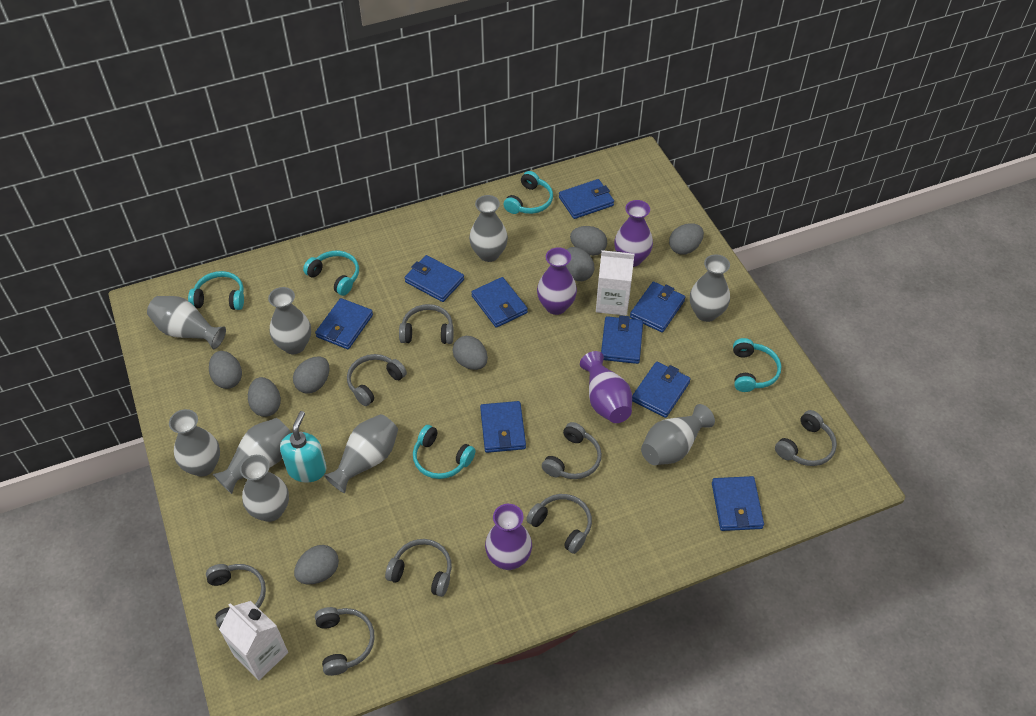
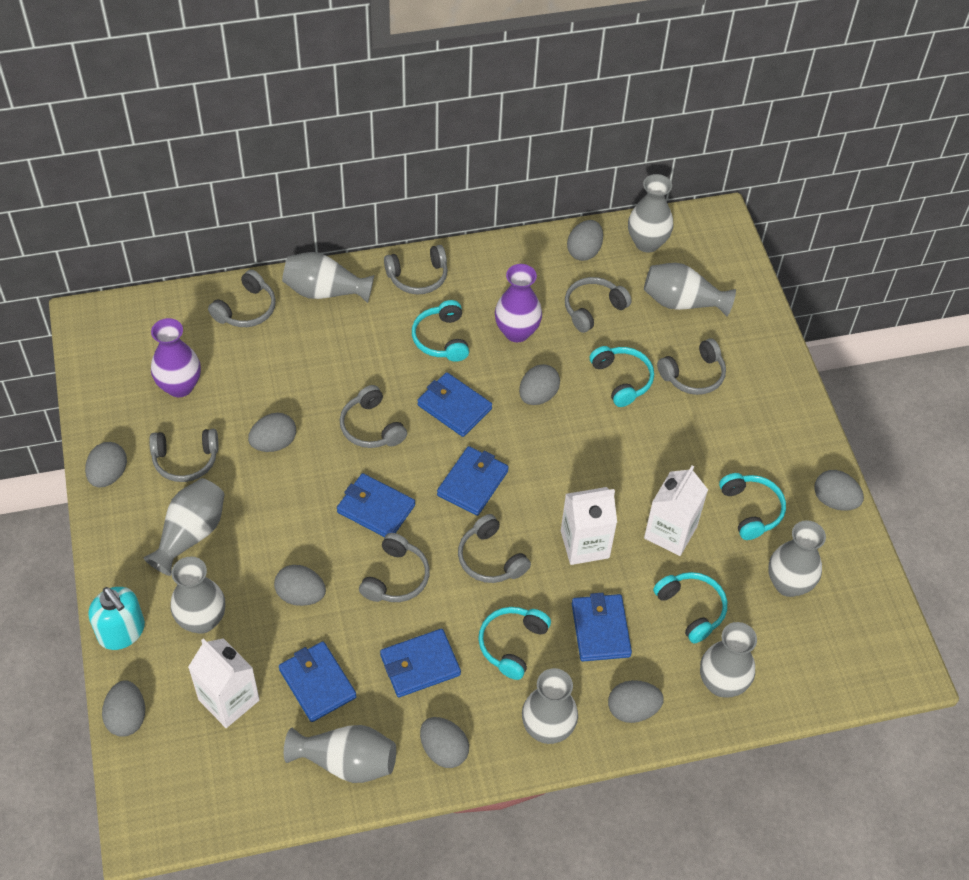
blue wallet: [315,298,373,349] [405,255,464,302] [471,277,528,328] [480,401,526,453] [559,179,614,219] [601,315,643,364] [630,282,685,333] [632,362,691,418] [712,476,764,531] = 9 -> [279,641,357,722] [337,473,415,537] [380,629,461,697] [417,372,492,437] [437,446,509,516] [572,593,632,661] = 6
grey egg: [209,351,242,389] [248,377,281,417] [293,357,329,393] [294,545,339,584] [453,336,488,370] [566,247,594,281] [570,226,607,256] [669,223,704,255] = 8 -> [85,442,127,488] [102,680,145,737] [248,413,296,452] [274,565,326,606] [420,717,469,768] [519,364,560,405] [567,220,603,261] [608,680,664,723] [814,470,864,511] = 9
purple vase: [485,504,532,570] [537,248,577,315] [580,351,632,423] [614,200,653,267] = 4 -> [151,318,201,397] [495,264,542,342] = 2
white carton: [219,601,288,680] [596,250,634,316] = 2 -> [188,638,260,728] [561,487,617,565] [644,465,708,556] = 3

